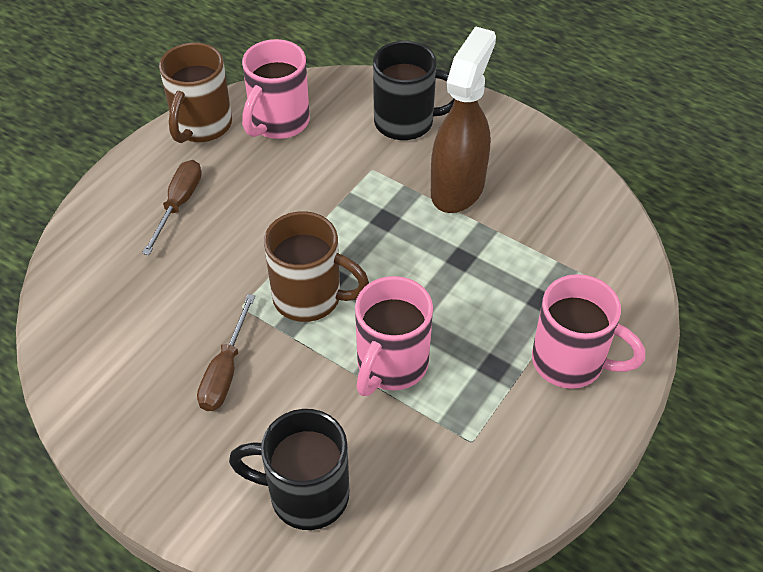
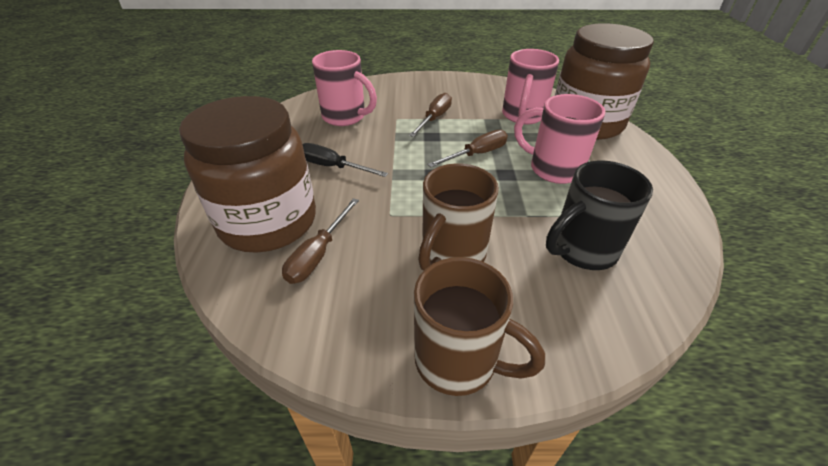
black mug: [229,409,349,530] [373,41,454,140] = 2 -> [546,160,653,270] = 1
black screwdriver: none = 0 -> [302,143,388,177] = 1
brown jar: none = 0 -> [179,96,316,253] [555,23,654,140] = 2
brown screwdriver: [142,160,202,255] [197,294,255,411] = 2 -> [282,198,359,284] [409,93,452,137] [427,130,508,167] = 3
brown spray bottle: [431,26,496,213] = 1 -> none = 0

